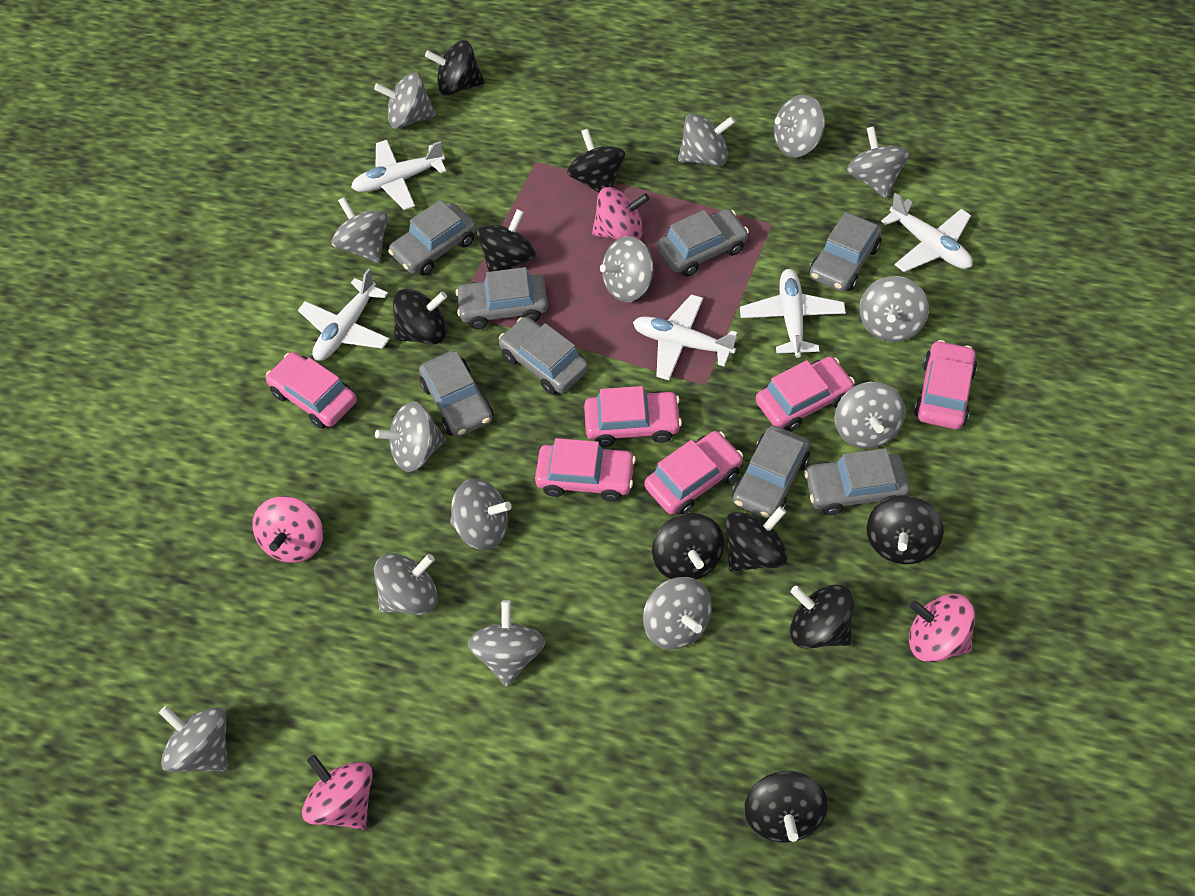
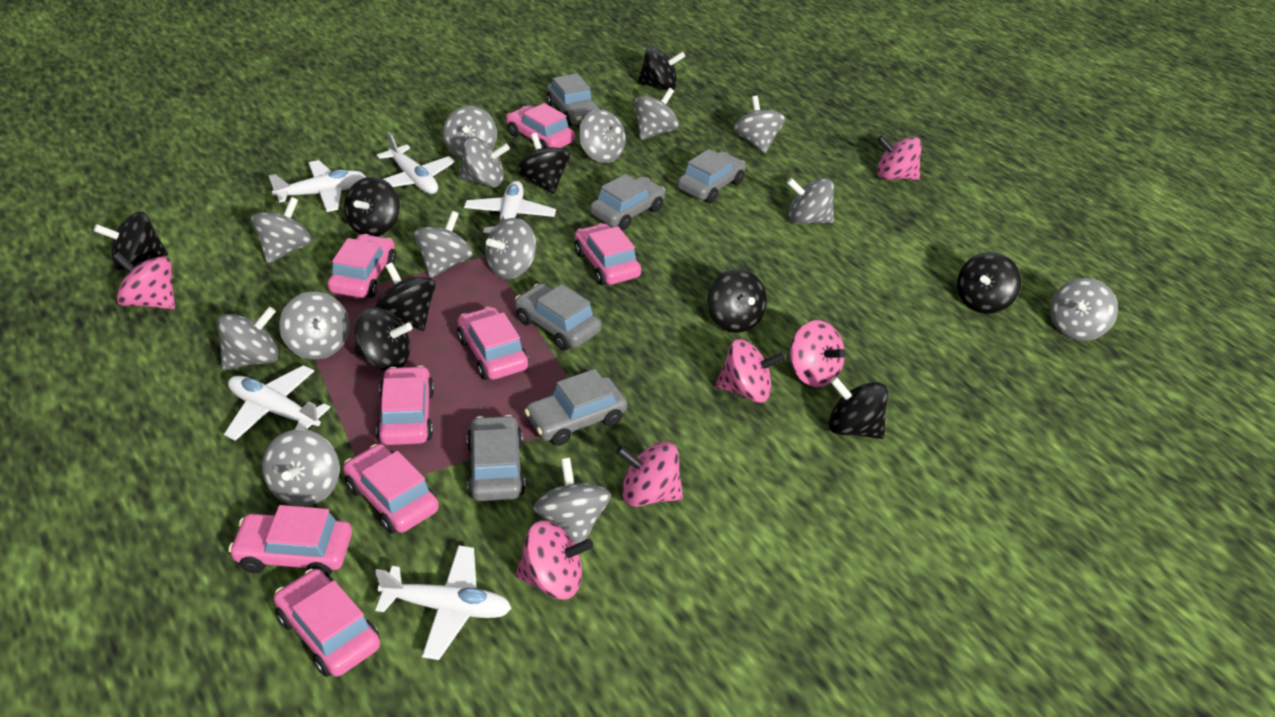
grey car: [388,200,476,276] [419,351,493,437] [456,267,548,329] [499,317,589,395] [657,209,749,276] [732,425,810,519] [804,448,910,515] [809,212,882,292] = 8 -> [467,415,526,501] [515,283,601,350] [524,369,627,446] [546,73,600,126] [590,174,665,230] [677,149,746,203] = 6
pink car: [266,352,357,429] [535,438,636,501] [584,386,682,447] [644,431,743,515] [756,356,855,432] [914,340,977,429] = 6 -> [228,505,352,576] [274,569,380,677] [328,234,396,298] [343,444,439,534] [376,366,434,445] [457,307,529,380] [506,103,575,148] [574,223,641,285] = 8
pink spinning top: [252,496,323,563] [302,755,373,830] [592,187,650,240] [909,594,975,662] = 4 -> [113,252,175,309] [516,520,593,600] [616,441,683,507] [715,339,785,403] [790,320,846,388] [877,135,922,180] = 6

